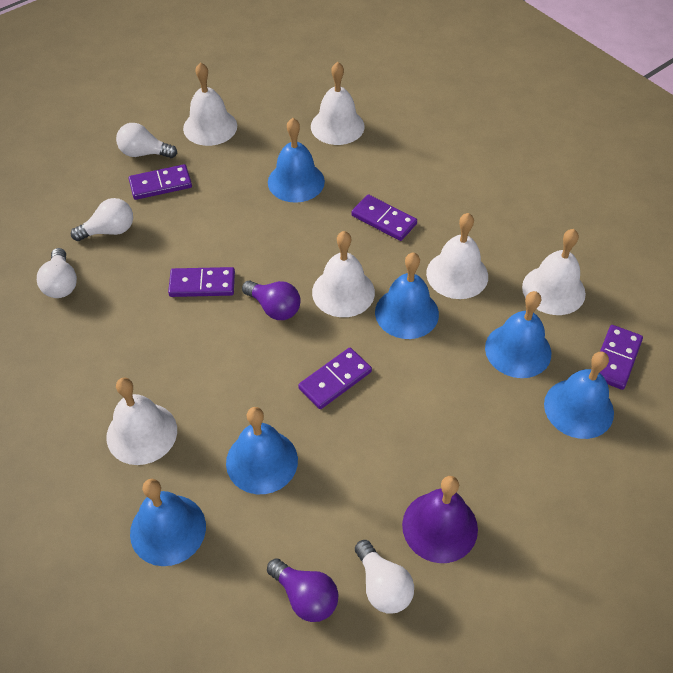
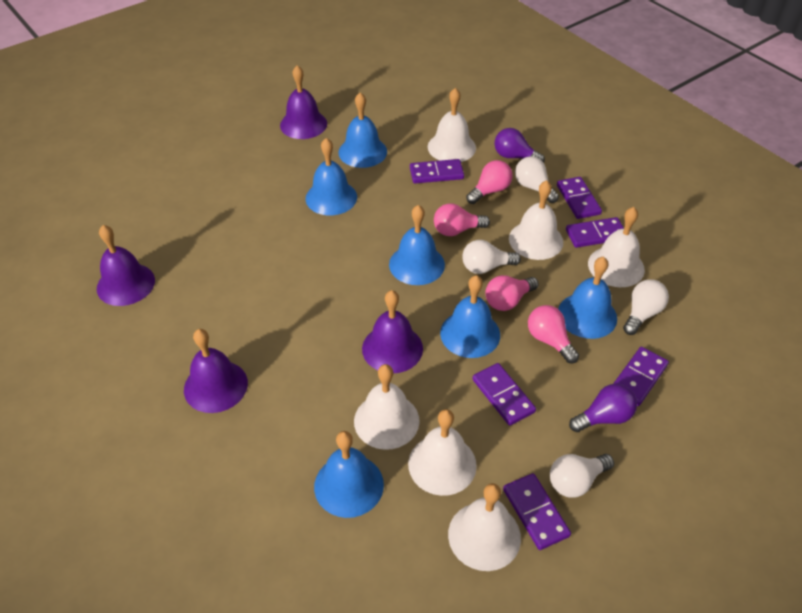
pink light bulb: none = 0 -> [434,203,490,236] [466,160,513,204] [485,275,539,311] [528,305,579,363] = 4
purple bell: [402,476,478,563] = 1 -> [97,225,155,306] [184,329,248,413] [280,65,327,139] [362,290,423,373] = 4
purple domino: [129,164,192,200] [168,267,235,297] [298,348,372,409] [351,194,417,241] [600,325,643,390] = 5 -> [410,159,464,183] [472,363,536,426] [503,473,571,550] [557,177,602,219] [566,217,624,248] [613,347,669,406] = 6

